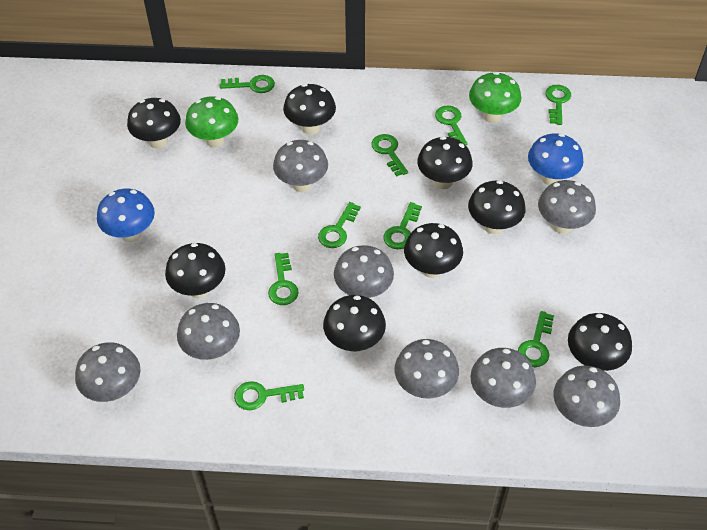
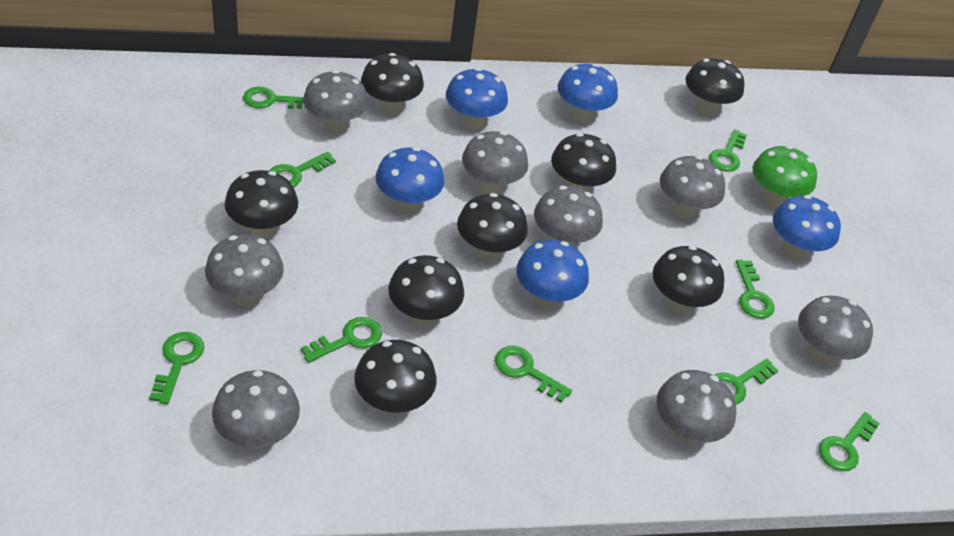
blue mushroom: [97,189,155,242] [528,133,584,185] = 2 -> [375,147,444,214] [446,68,508,130] [516,240,589,309] [558,64,618,123] [773,195,841,260] = 5
green mushroom: [185,96,239,148] [469,72,521,123] = 2 -> [753,146,817,208] = 1

